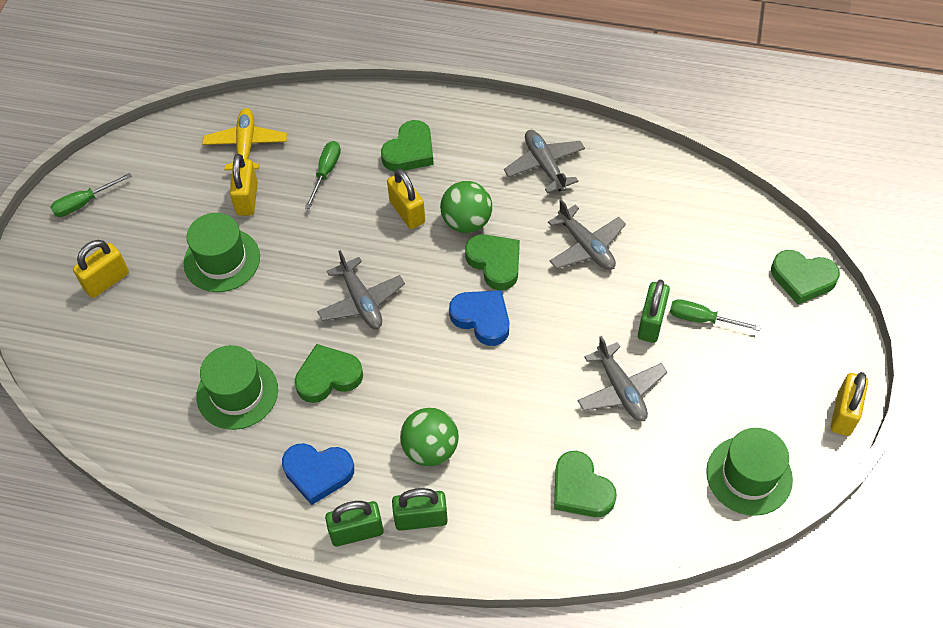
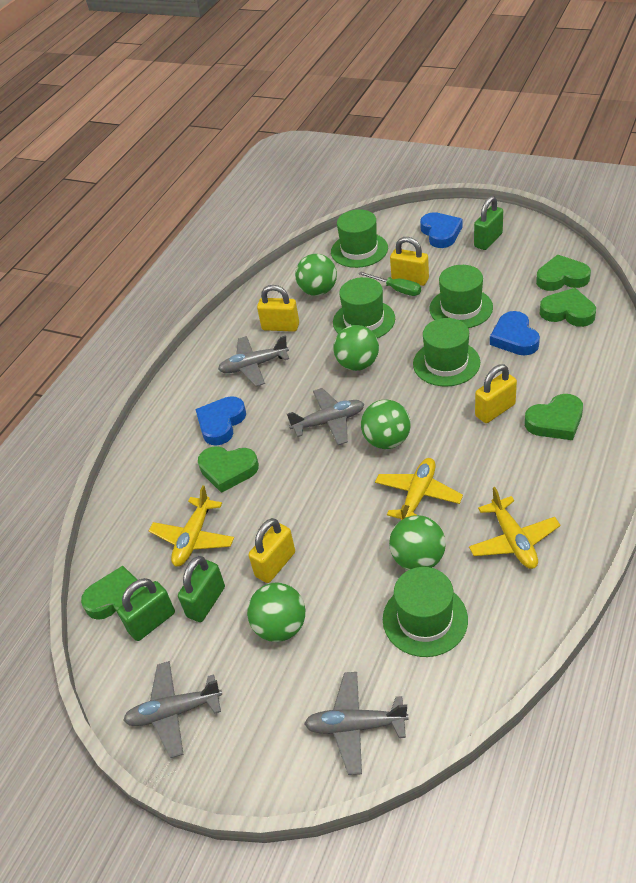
blue heart: [282,443,354,505] [449,290,509,346] = 2 -> [195,396,246,446] [420,212,463,248] [490,311,540,355] = 3
green ball: [400,408,459,466] [440,181,492,233] = 2 -> [247,583,305,642] [295,254,337,296] [333,325,379,371] [361,400,411,449] [389,515,446,570] = 5
green hat: [184,213,260,292] [196,345,278,430] [706,428,793,516] = 3 -> [331,209,388,268] [333,277,395,338] [383,567,468,657] [413,318,480,387] [429,265,493,328] = 5
green screwdriver: [50,173,132,217] [305,141,341,209] [670,299,761,331] = 3 -> [359,272,421,296] = 1
yellow plane: [202,108,287,170] = 1 -> [149,485,234,567] [375,458,463,520] [469,487,561,569] = 3

